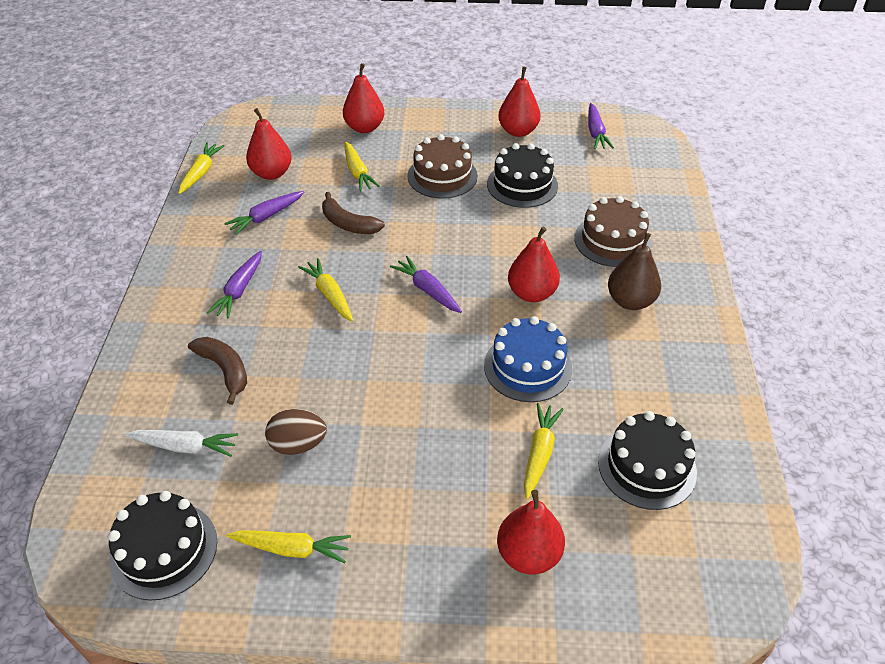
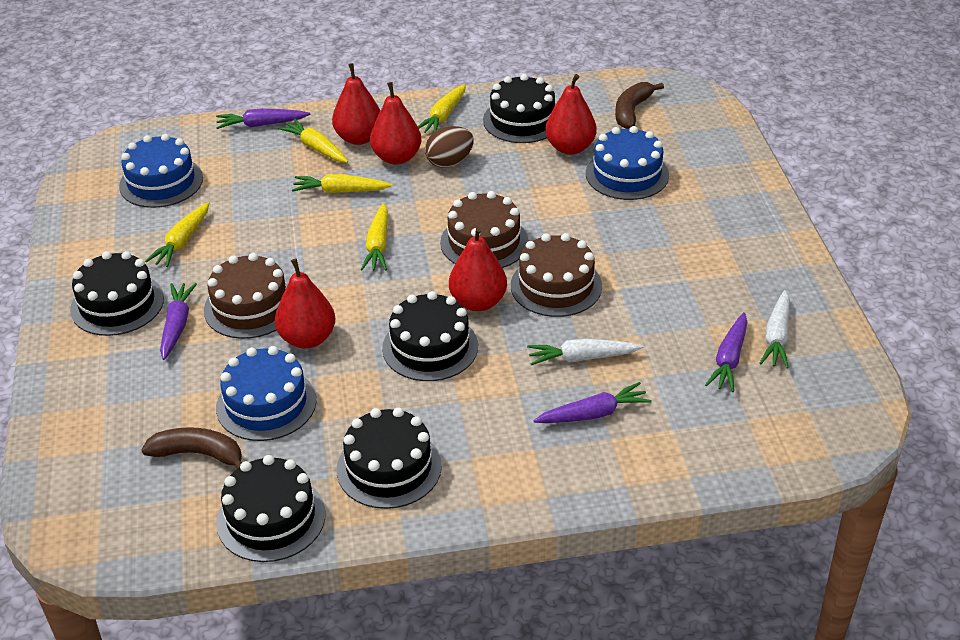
black cake: [108,491,217,601] [487,143,558,208] [598,411,697,510] = 3 -> [70,251,164,336] [216,455,326,562] [337,407,442,509] [382,291,478,381] [483,74,555,143] = 5
blue cake: [484,316,572,402] = 1 -> [119,134,203,208] [216,346,316,441] [586,126,669,200] = 3
brown cake: [407,134,478,199] [574,196,651,267] = 2 -> [204,253,288,339] [440,191,528,268] [511,233,602,317] = 3
brown pear: [608,233,661,310] = 1 -> none = 0
white carrot: [125,430,238,457] = 1 -> [527,339,643,366] [760,290,790,368] = 2

